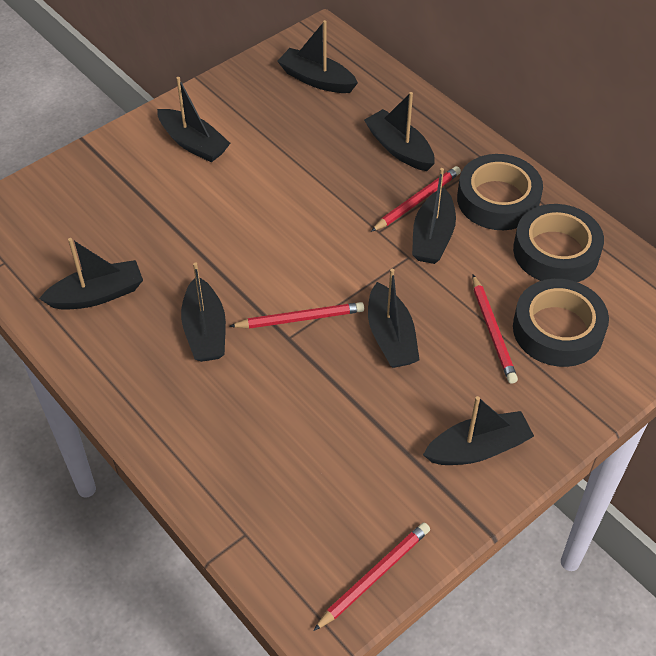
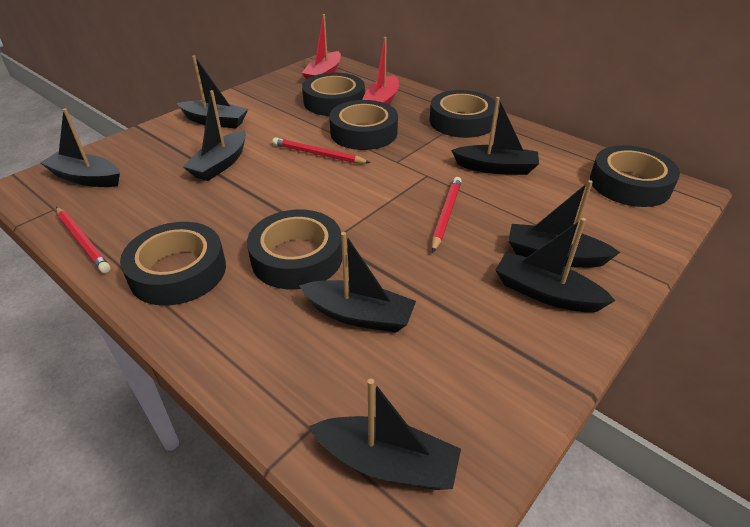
black tape: [457,154,543,230] [513,204,604,282] [513,279,609,367] = 3 -> [120,222,226,306] [247,210,342,290] [302,73,365,116] [329,100,398,150] [429,90,496,138] [590,145,680,207] = 6
red boat: none = 0 -> [302,14,341,80] [362,37,399,105] = 2
red pencil: [229,302,364,329] [313,522,430,631] [371,166,461,232] [472,275,518,384] = 4 -> [56,207,111,273] [272,137,371,164] [432,177,462,253] = 3

